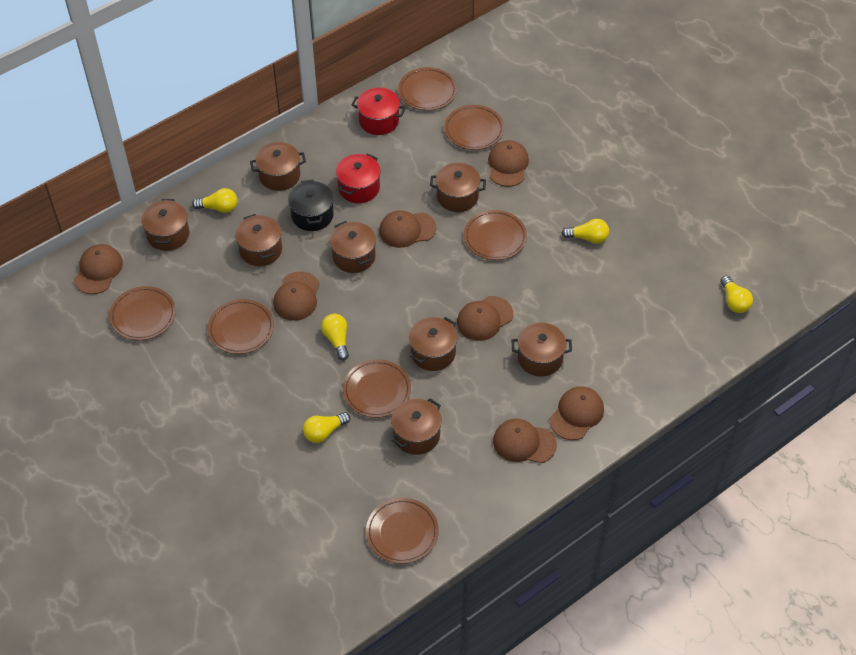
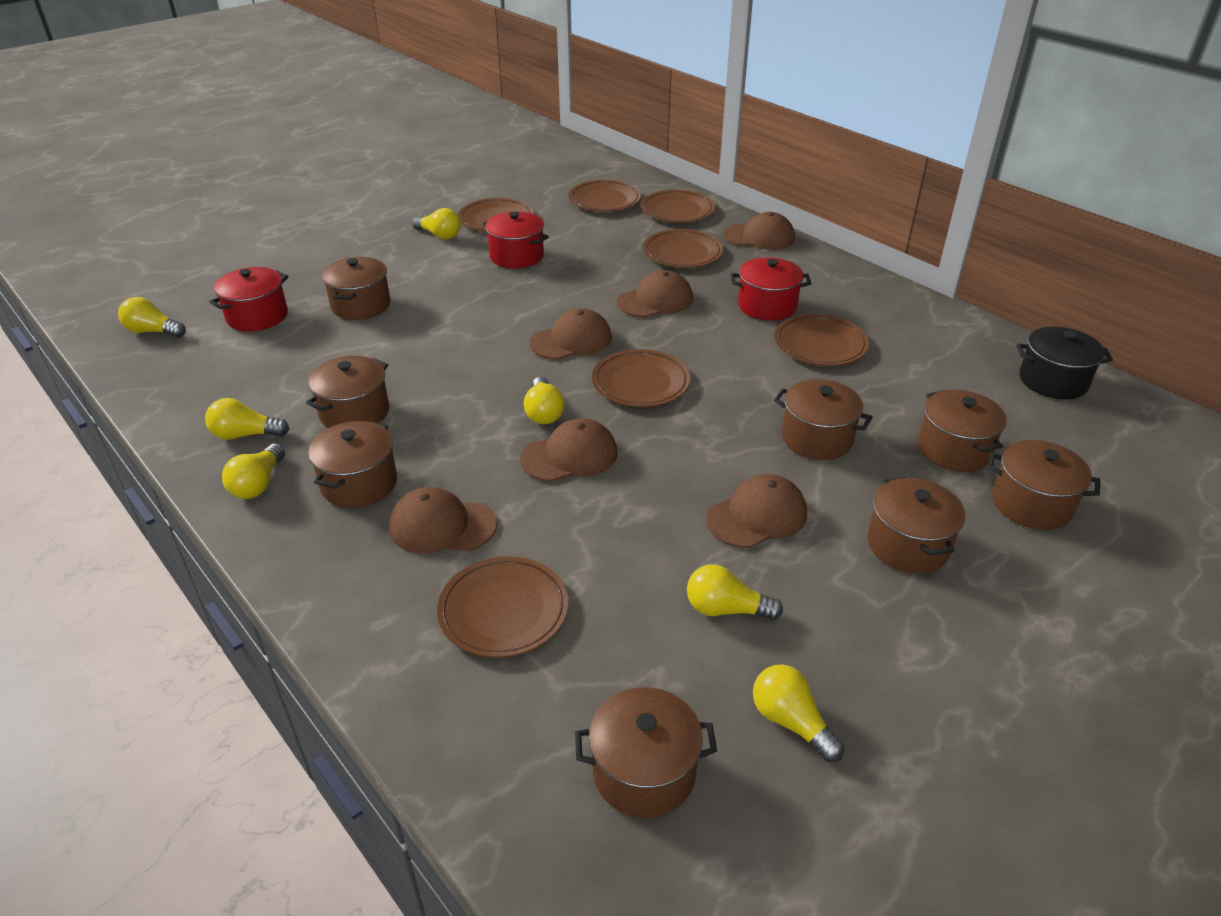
brown cap: [74,244,123,294] [273,271,319,321] [379,210,436,248] [457,296,513,341] [488,140,529,187] [493,419,557,463] [550,386,604,440] = 7 -> [389,487,497,553] [520,418,617,482] [530,308,612,360] [617,270,693,318] [706,474,807,548] [723,212,795,250] = 6
red pot: [336,153,381,203] [352,88,406,135] = 2 -> [209,267,288,331] [482,211,549,269] [731,257,811,321] = 3
yellow light bulb: [192,188,238,213] [303,412,350,443] [321,314,349,360] [562,219,609,244] [720,276,753,313] = 5 -> [118,297,186,338] [205,398,289,440] [222,443,285,499] [412,208,461,239] [524,377,565,424] [687,564,783,620] [753,665,844,762] = 7

